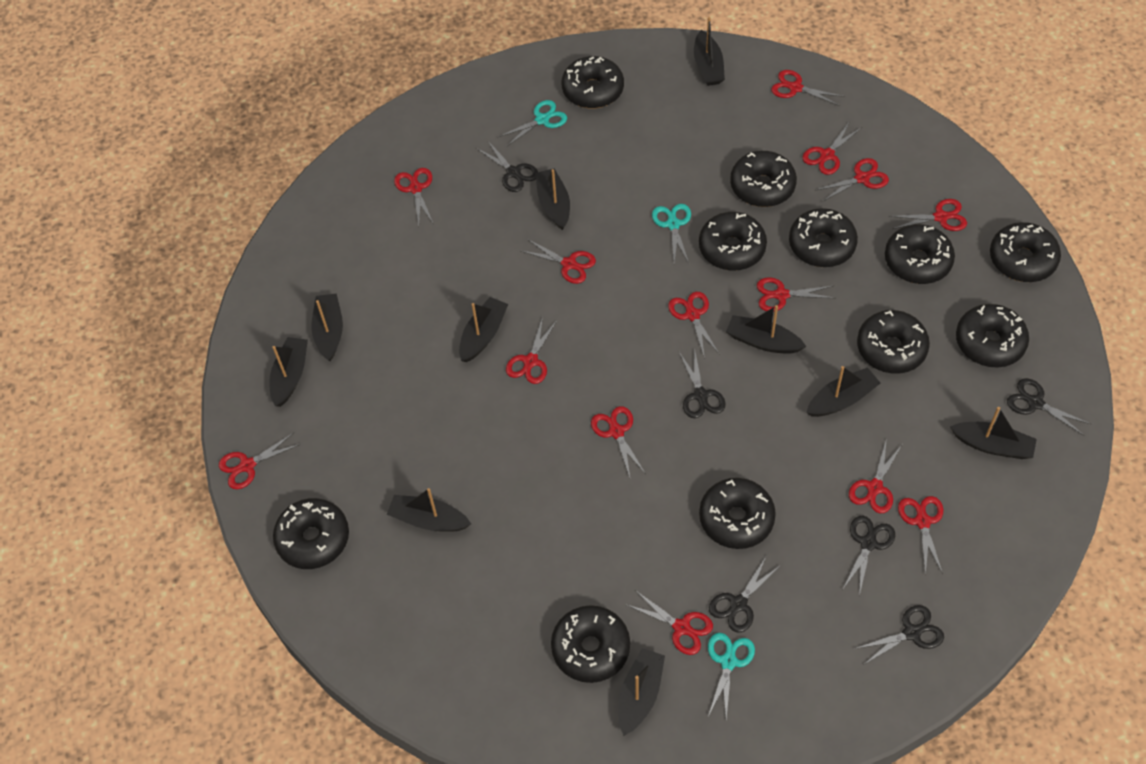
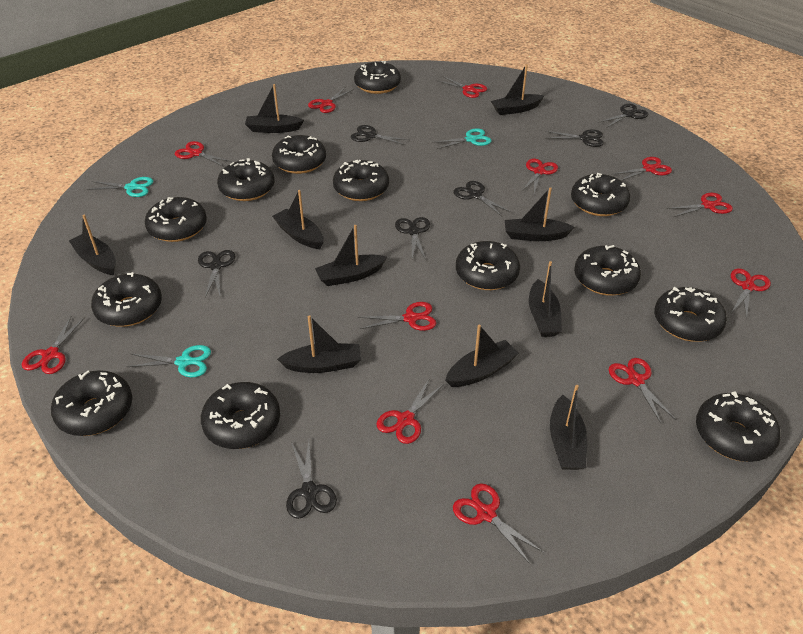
black donut: [273,498,349,569] [551,605,630,683] [562,56,624,109] [699,212,767,271] [699,478,776,549] [730,151,797,207] [789,208,858,267] [857,310,930,374] [885,224,955,284] [956,304,1029,367] [990,222,1061,282] = 11 -> [51,370,132,436] [91,272,162,327] [145,197,207,242] [201,382,280,449] [217,158,275,201] [272,135,326,174] [333,160,389,201] [354,61,401,94] [456,241,520,290] [571,173,630,216] [574,245,641,296] [655,287,727,342] [696,391,781,462] = 13
black scissors: [476,140,538,192] [679,347,726,418] [709,557,781,633] [843,516,895,596] [854,605,944,665] [1007,378,1092,436] = 6 -> [198,250,235,298] [286,440,337,519] [351,125,410,145] [395,217,430,260] [453,181,512,216] [545,129,604,147] [598,104,648,128] = 7
red scissors: [219,433,301,489] [394,168,433,225] [506,317,557,384] [521,239,596,284] [591,406,646,477] [625,590,713,655] [668,292,720,359] [757,277,834,311] [771,70,845,106] [802,121,862,175] [816,158,889,202] [849,438,902,513] [888,199,967,231] [898,496,943,575] = 14 -> [22,317,85,374] [175,141,232,167] [308,88,354,113] [358,302,436,331] [376,378,444,444] [436,76,487,98] [453,483,544,564] [521,159,558,193] [609,358,676,423] [611,157,672,181] [666,193,733,217] [731,269,771,320] = 12

